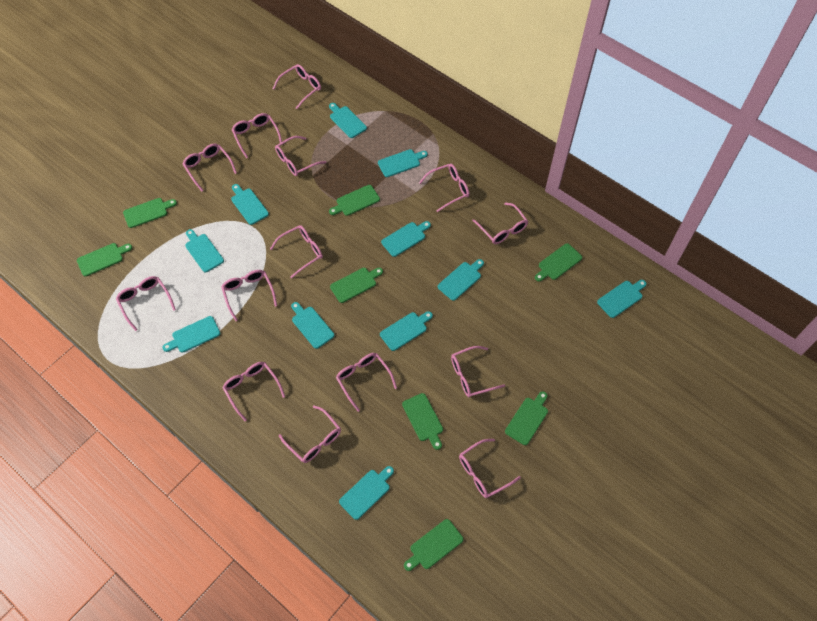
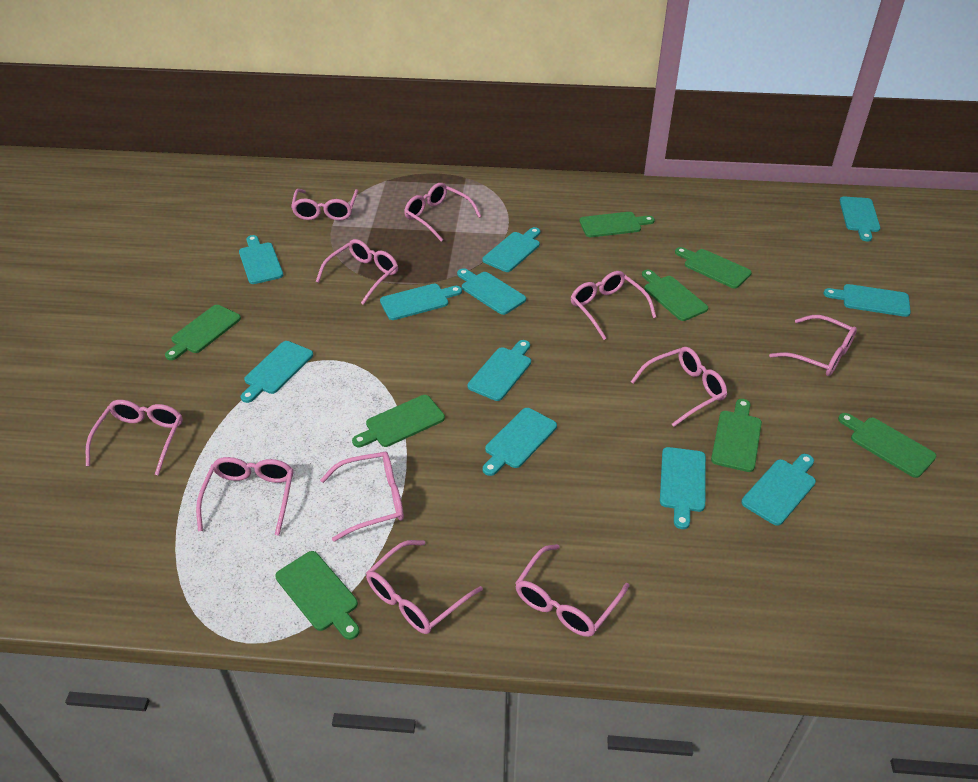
pink glasses: [116,276,176,331] [183,143,237,192] [221,270,277,321] [223,362,285,421] [232,113,283,158] [270,225,323,278] [273,64,321,109] [275,136,326,176] [279,406,341,463] [336,353,397,412] [419,164,469,212] [451,346,505,397] [459,439,521,498] [472,203,528,244] = 14 -> [86,400,183,476] [196,457,294,536] [291,189,358,221] [316,239,398,305] [320,452,404,542] [366,540,483,634] [404,183,481,241] [515,544,629,637] [571,271,656,340] [631,347,727,427] [769,315,857,376] = 11

